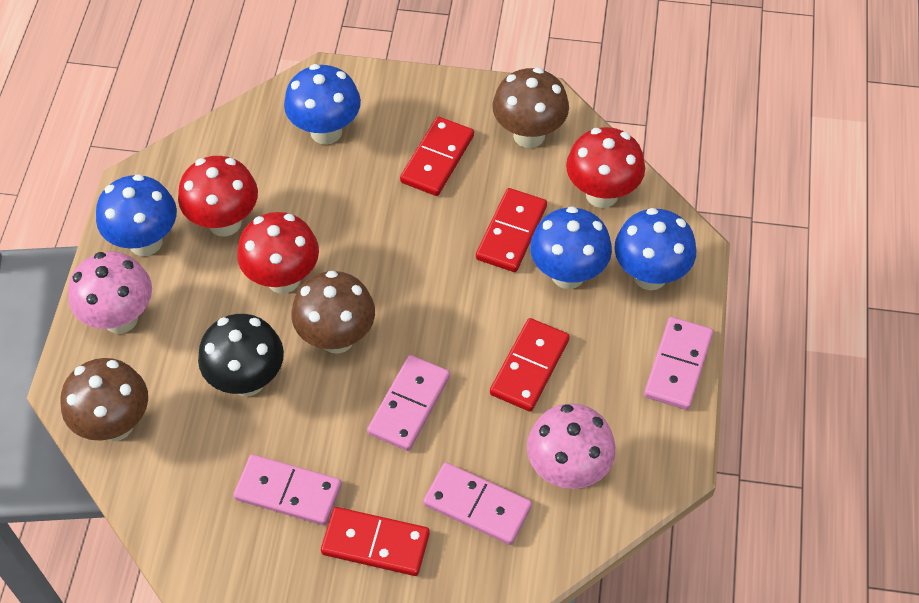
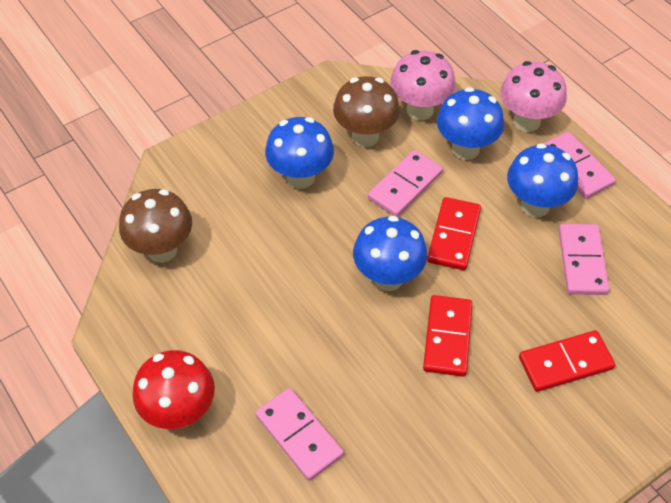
black mushroom: [198,314,284,397] = 1 -> none = 0
brown mushroom: [61,358,148,441] [291,271,375,354] [492,68,569,148] = 3 -> [119,189,192,263] [333,76,400,147] = 2
red domino: [321,507,430,576] [400,117,474,196] [476,188,547,272] [490,318,570,412] = 4 -> [423,295,473,377] [427,197,481,270] [519,330,615,392] = 3
red mushroom: [178,156,258,236] [237,212,319,294] [566,127,645,208] = 3 -> [133,350,215,429] = 1

